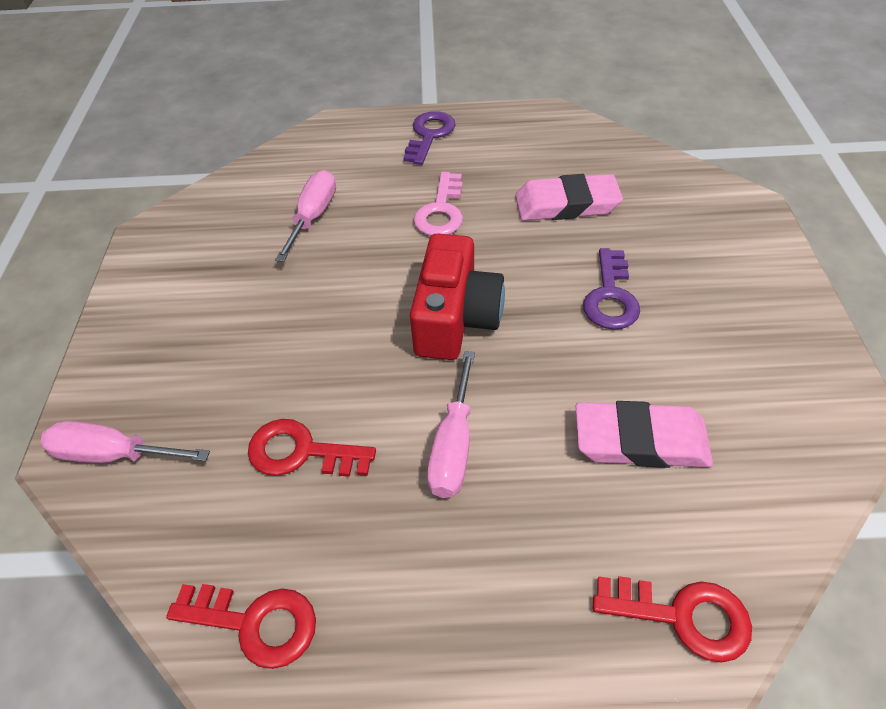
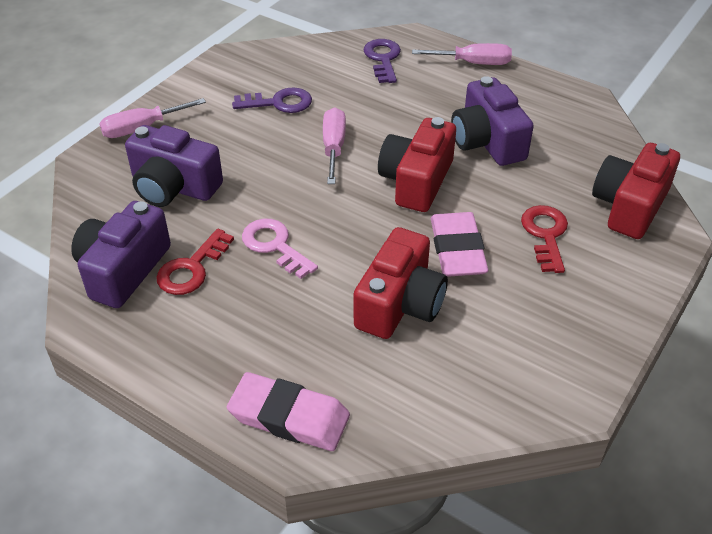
purple camera: none = 0 -> [71,201,171,308] [125,125,223,207] [451,76,534,166] = 3
red camera: [410,233,505,360] = 1 -> [354,227,448,339] [378,117,456,212] [592,143,680,239] = 3
red key: [166,584,316,669] [248,419,376,477] [593,576,752,662] = 3 -> [156,229,234,295] [521,205,568,273] = 2

